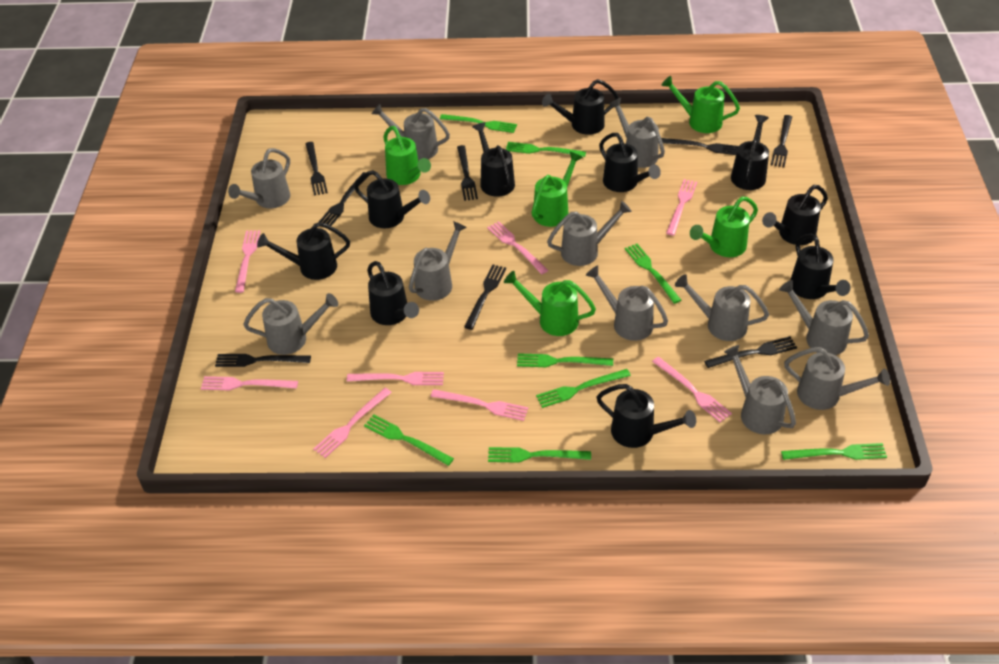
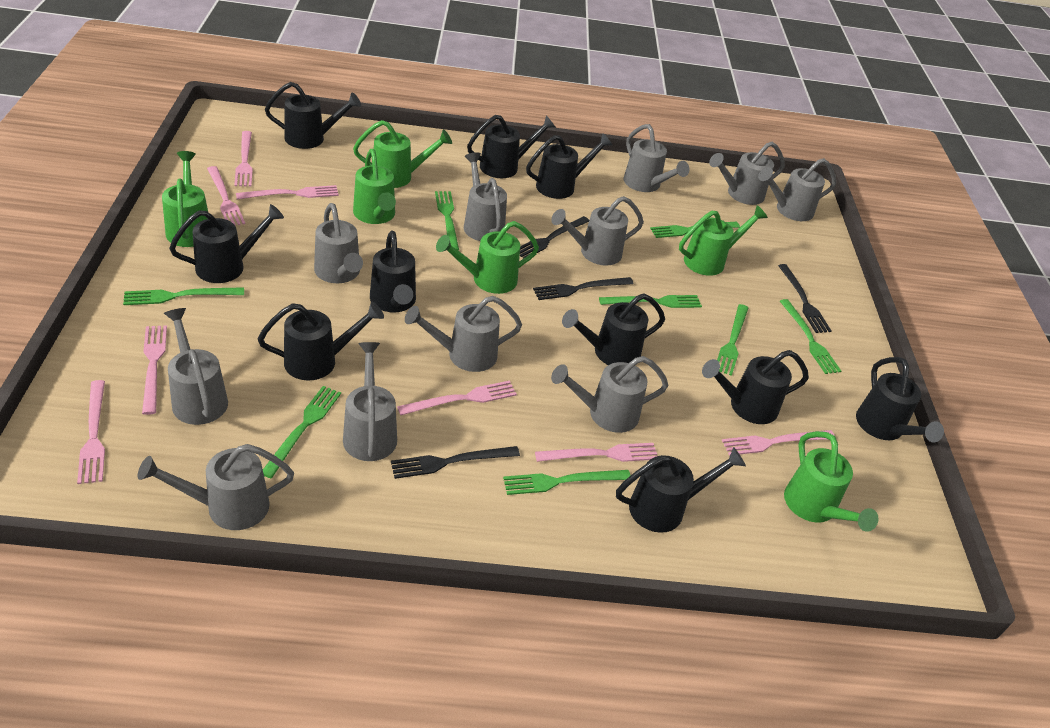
black fork: [215,354,311,367] [305,142,328,196] [319,172,367,226] [457,145,478,201] [464,264,506,330] [661,138,738,155] [704,336,797,368] [771,115,792,167] = 8 -> [391,446,520,479] [520,216,589,259] [533,277,634,300] [778,264,831,333] = 4
green watering can: [383,126,431,185] [504,271,596,336] [531,152,583,227] [661,76,740,133] [690,197,758,257] = 5 -> [162,151,208,247] [353,120,452,188] [353,149,396,224] [436,221,539,294] [679,205,768,276] [784,431,879,532] = 6

